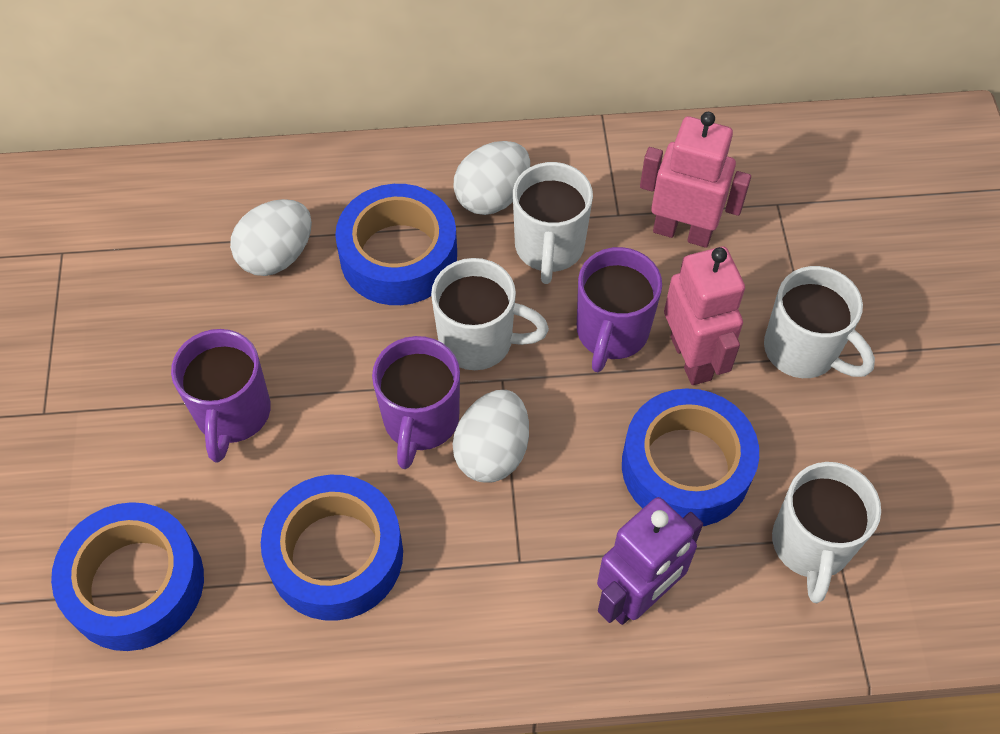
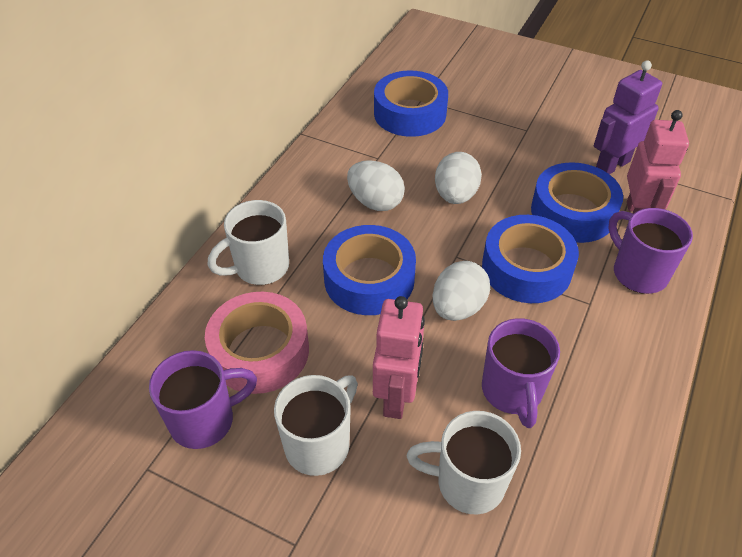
pink tape: none = 0 -> [205,292,309,394] = 1
white mug: [431,258,549,370] [513,162,593,284] [764,266,875,378] [772,462,881,603] = 4 -> [207,200,289,285] [274,375,358,476] [406,411,521,515] = 3

